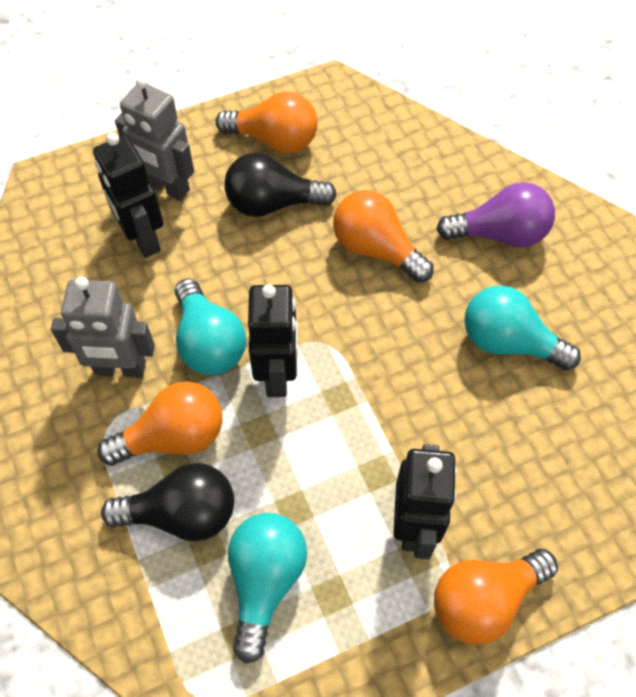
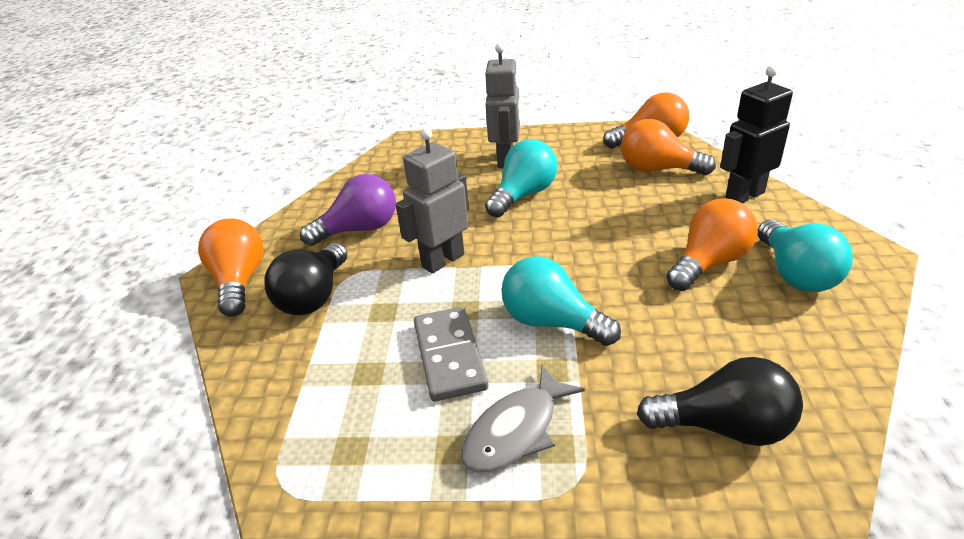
black robot: [93,133,164,258] [248,284,298,397] [393,444,457,559] = 3 -> [720,65,793,203] = 1
grey domino: none = 0 -> [414,307,488,402] = 1
grey fish: none = 0 -> [461,365,585,473] = 1

